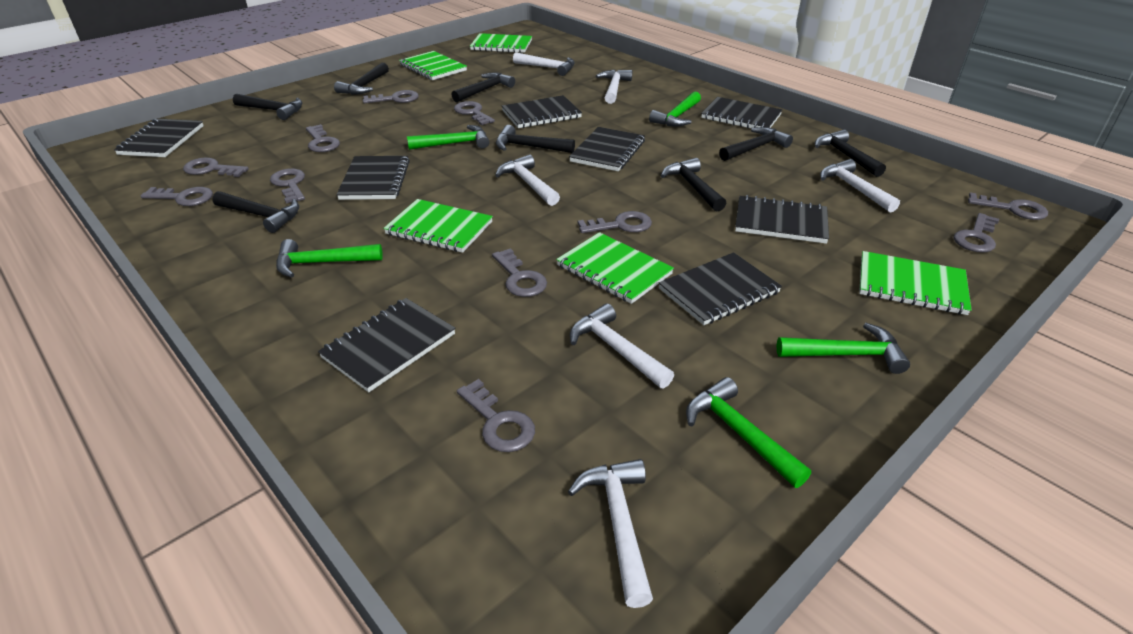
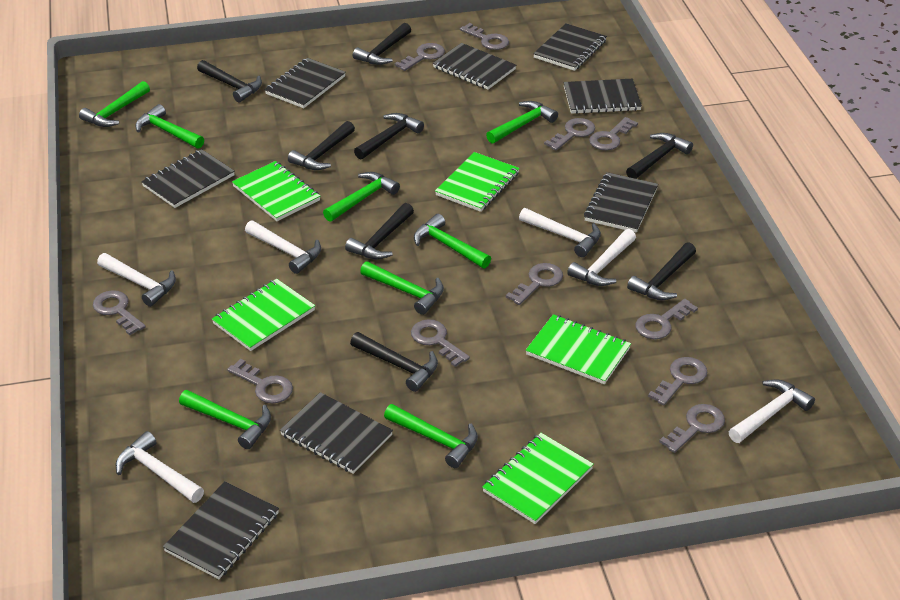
green hammer: [276,239,383,278] [407,125,489,150] [649,91,701,127] [686,377,811,488] [776,323,910,374] = 5 -> [79,81,150,127] [135,104,204,148] [179,390,271,449] [323,172,400,222] [360,261,444,315] [384,404,478,468] [414,214,491,268] [486,101,558,144] = 8

